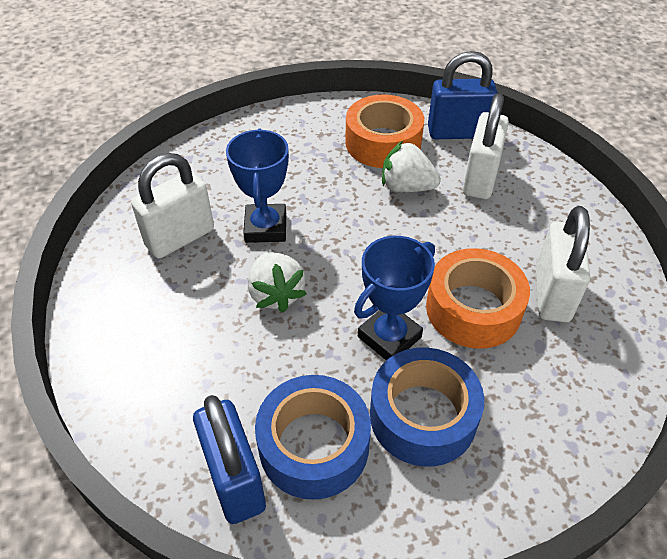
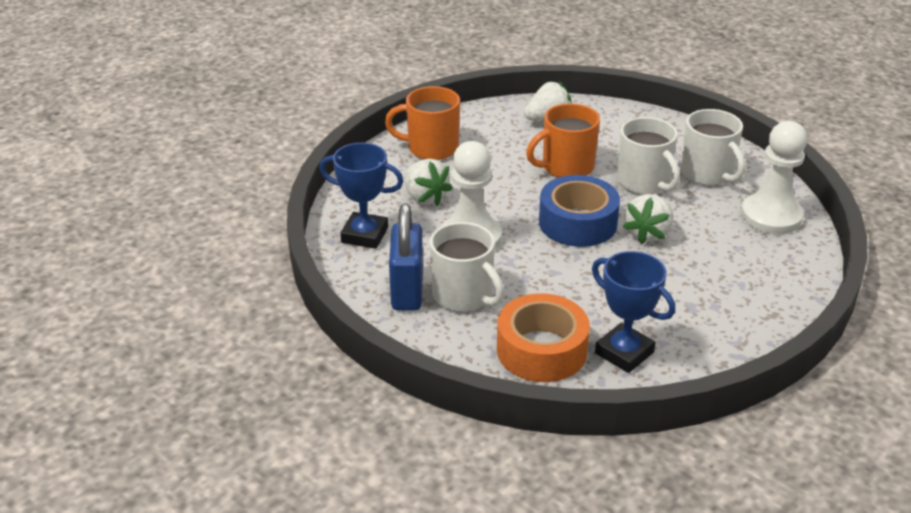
blue padlock: [193,395,266,524] [428,51,497,139] = 2 -> [389,204,423,310] = 1
blue tape: [255,375,371,500] [370,347,484,467] = 2 -> [539,175,620,247] = 1
orange mug: none = 0 -> [385,86,460,160] [526,103,600,178] = 2
orange tape: [345,94,424,168] [426,248,530,349] = 2 -> [497,293,590,382] = 1
white mug: none = 0 -> [430,222,504,312] [617,117,680,195] [680,109,745,186] = 3
white padlock: [131,153,214,258] [463,93,509,199] [536,206,590,322] = 3 -> none = 0
white pawn: none = 0 -> [441,141,502,250] [741,121,807,234] = 2
white strawberry: [248,252,307,313] [382,141,441,192] = 2 -> [404,159,453,206] [524,81,572,122] [623,194,673,244] = 3

